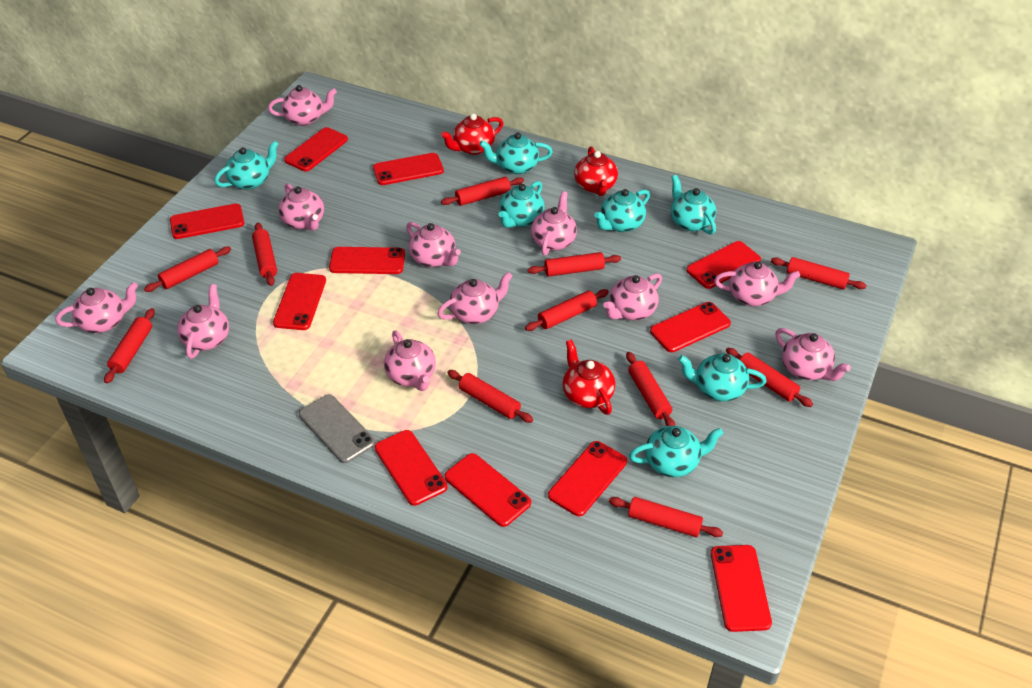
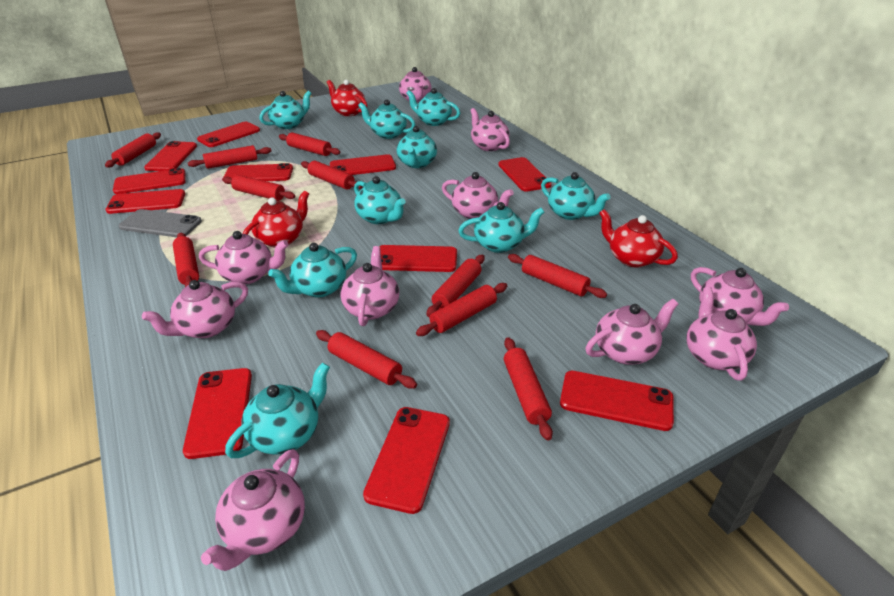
pink teapot: [56,282,138,333] [177,284,229,359] [268,85,337,126] [278,183,324,231] [384,330,436,391] [406,222,461,267] [438,272,513,324] [531,191,577,256] [603,273,662,320] [714,261,800,306] [775,328,851,381] = 11 -> [142,280,248,338] [199,231,289,284] [201,449,305,571] [340,246,399,326] [399,67,432,102] [442,172,514,219] [470,108,510,151] [586,299,678,365] [687,287,757,381] [691,267,789,326] = 10
turquoise teapot: [214,141,278,190] [479,132,553,174] [499,181,545,228] [594,189,650,232] [629,426,723,477] [671,175,716,235] [678,353,767,401] = 7 -> [225,363,330,458] [259,91,312,129] [268,243,357,298] [354,176,406,224] [358,100,415,139] [397,126,437,168] [406,88,460,126] [458,202,544,253] [541,172,610,220] = 9

